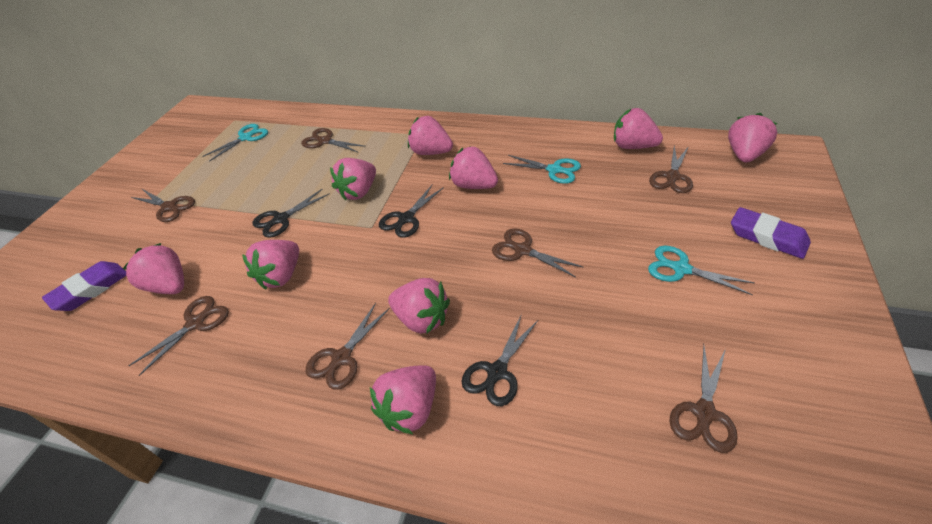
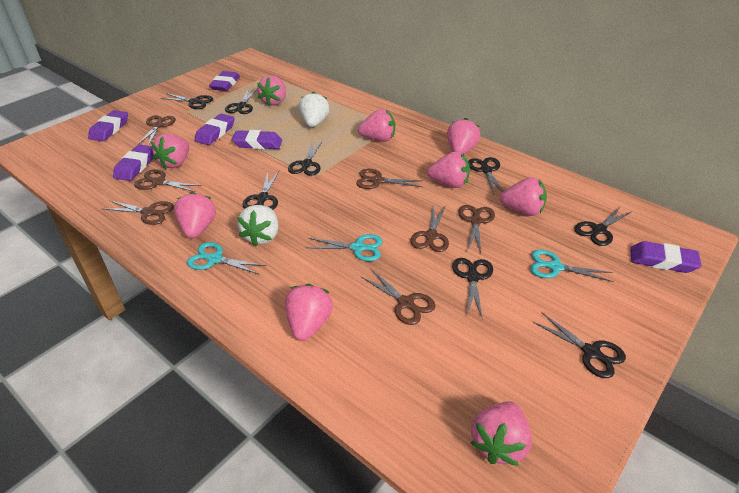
black scissors: [253,189,330,238] [379,185,444,238] [461,314,538,406] = 3 -> [161,93,213,109] [225,88,257,114] [242,171,279,210] [288,141,323,176] [452,258,493,320] [468,157,504,195] [533,312,626,378] [575,207,632,246] = 8
purple eraser: [42,261,126,311] [731,207,811,259] = 2 -> [88,110,128,142] [113,144,153,181] [195,114,235,145] [209,71,240,91] [232,130,282,149] [630,241,702,273] = 6
white strawberry: none = 0 -> [238,205,278,246] [299,92,330,127] = 2

